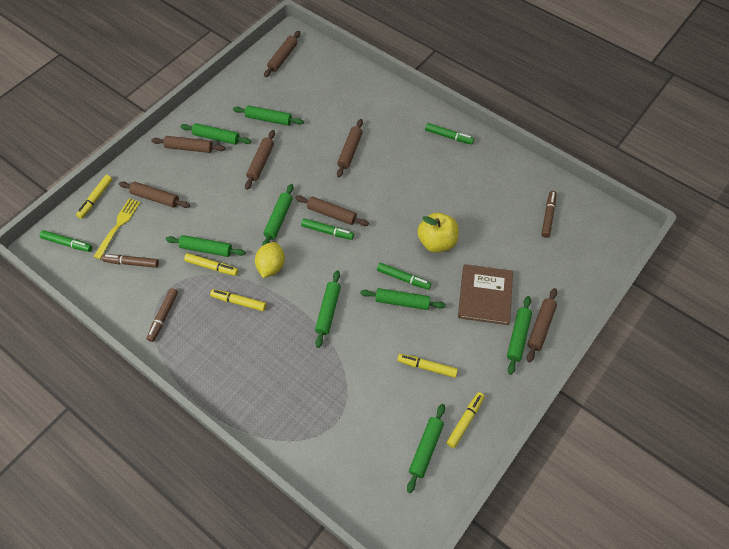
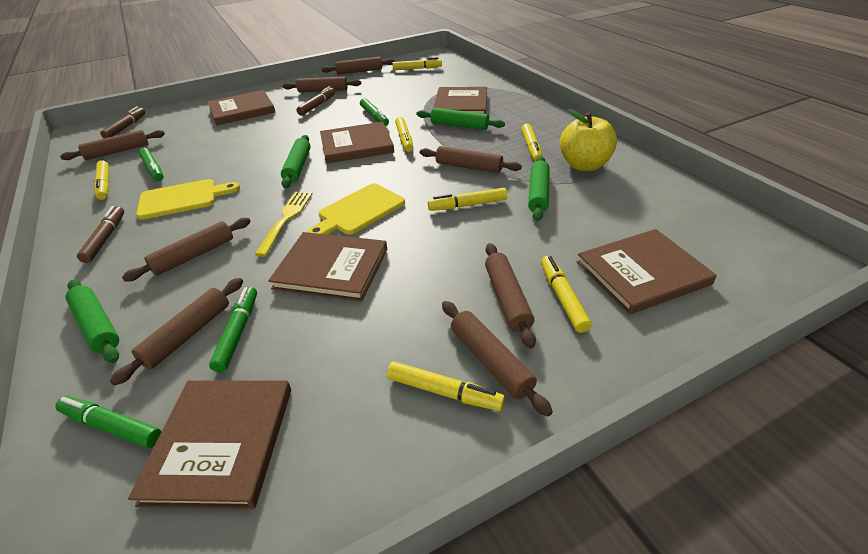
brown book: [458,264,513,325] = 1 -> [128,380,291,509] [208,90,275,125] [268,232,387,301] [320,122,394,163] [433,87,487,114] [577,229,717,315] = 6
brown rolling pin: [119,181,190,208] [151,136,226,153] [245,130,275,190] [264,31,300,77] [296,195,369,226] [337,119,363,177] [527,288,557,362] = 7 -> [60,130,165,160] [110,278,243,386] [122,218,251,282] [283,77,361,92] [322,57,395,75] [420,146,522,173] [442,301,553,417] [485,243,536,349] = 8
green rolling pin: [166,235,245,257] [180,123,251,145] [233,105,304,126] [262,184,294,246] [315,270,341,348] [360,288,446,310] [407,404,445,493] [507,296,532,375] = 8 -> [65,280,119,363] [281,135,310,188] [416,108,505,130] [528,156,550,221] = 4
yellow cutting board: none = 0 -> [136,179,240,220] [307,184,405,235] = 2
yellow lemon: [255,242,285,278] = 1 -> none = 0
yellow marker: [76,175,112,219] [184,253,238,276] [210,289,266,311] [397,354,458,378] [447,392,485,448] = 5 -> [94,160,109,200] [387,361,505,411] [392,57,442,70] [395,117,413,152] [428,188,507,211] [521,124,543,162] [541,256,591,333] = 7

